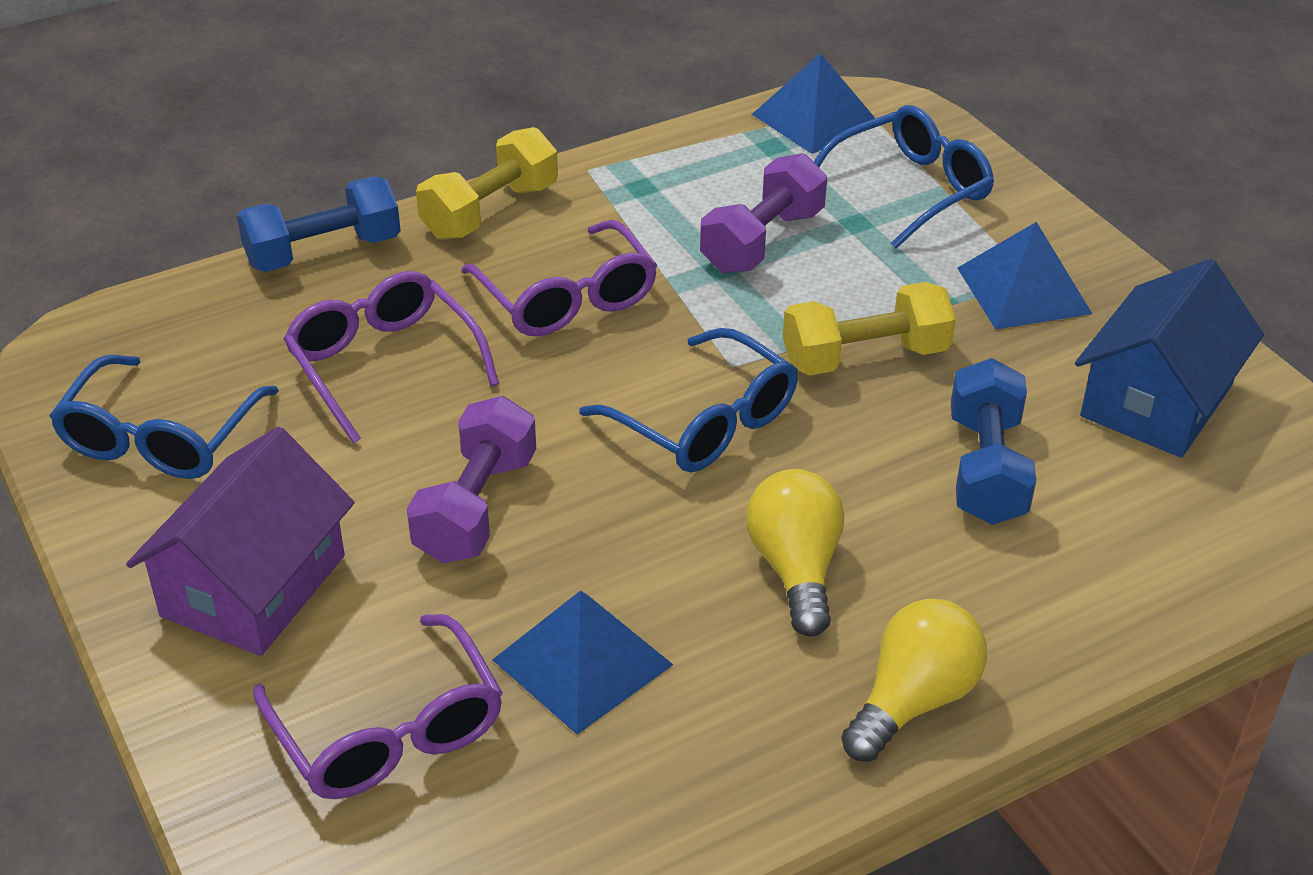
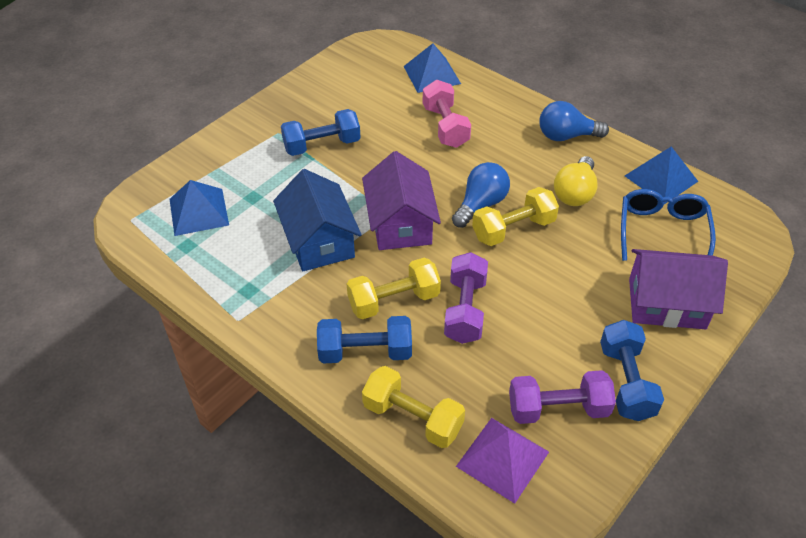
blue dumbbell: [237,176,401,272] [951,358,1036,525] = 2 -> [281,109,361,156] [317,316,412,364] [600,320,664,421] = 3
blue glasses: [49,355,279,479] [579,328,798,472] [814,105,994,249] = 3 -> [621,189,716,261] = 1
blue light bulb: none = 0 -> [452,162,510,228] [539,101,609,141] = 2
pink dumbbell: none = 0 -> [423,80,471,148] = 1
purple glasses: [253,614,503,799] [284,271,499,443] [461,220,657,336] = 3 -> none = 0
purple house: [126,427,354,656] = 1 -> [362,151,441,250] [629,249,728,329] = 2
purple pyramid: none = 0 -> [456,418,549,504] = 1
yellow dumbbell: [416,127,558,240] [783,282,956,376] = 2 -> [347,258,441,319] [362,366,465,448] [472,187,559,246] = 3
yellow light bulb: [746,469,844,637] [841,599,987,762] = 2 -> [554,156,598,206] = 1

